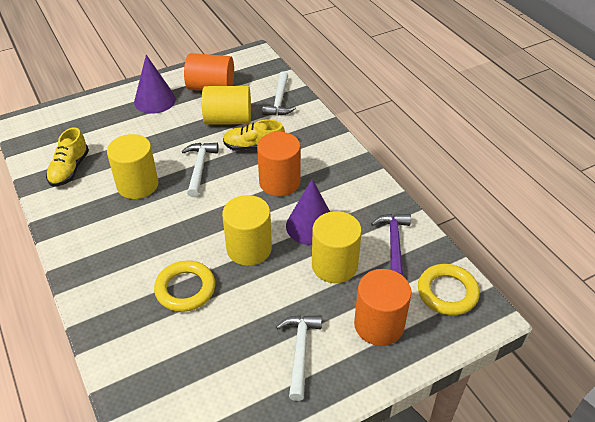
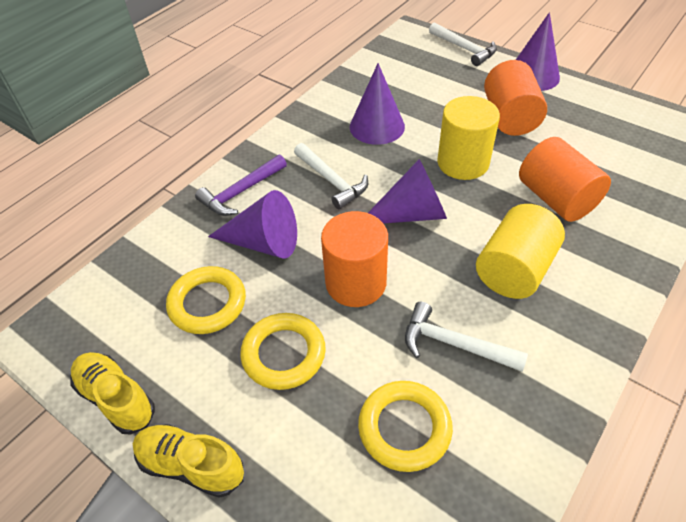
purple cone: [134,55,176,114] [286,179,330,245] = 2 -> [208,190,297,258] [350,63,405,145] [368,159,447,224] [516,12,560,91] = 4
yellow cylinder: [107,134,158,199] [202,86,251,125] [222,195,272,266] [312,211,362,283] = 4 -> [437,96,500,180] [476,204,565,299] = 2
yellow ring: [154,260,215,312] [418,264,480,315] = 2 -> [166,266,246,334] [240,313,326,390] [358,381,453,472] = 3

